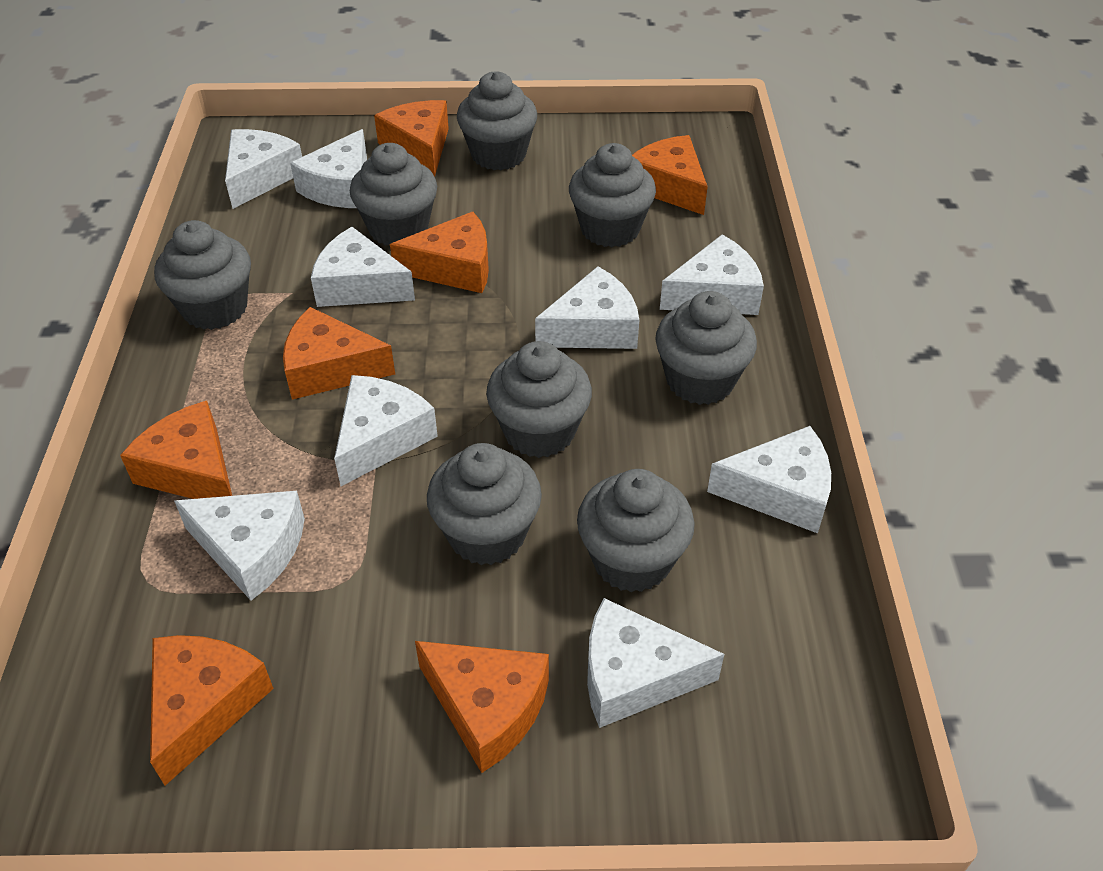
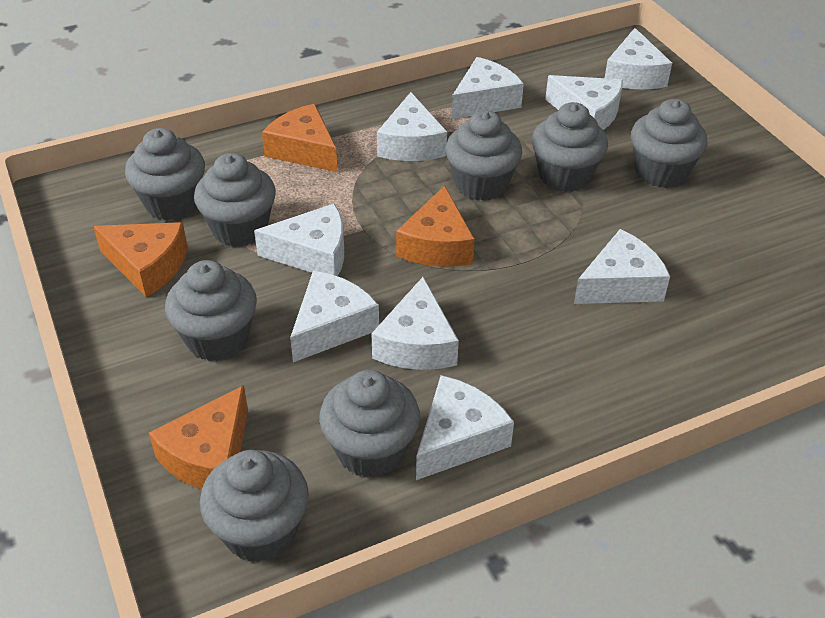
orange cheese: [120,401,232,499] [150,635,274,786] [283,307,395,400] [374,100,449,176] [390,212,489,293] [415,641,549,773] [632,135,708,215] = 7 -> [93,222,188,297] [149,385,248,489] [262,104,338,172] [396,186,475,267] = 4

